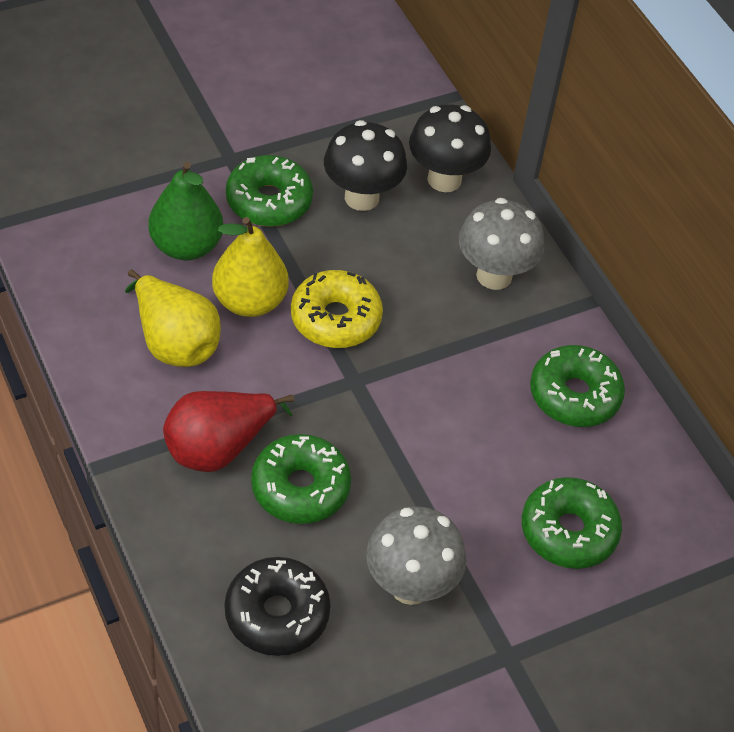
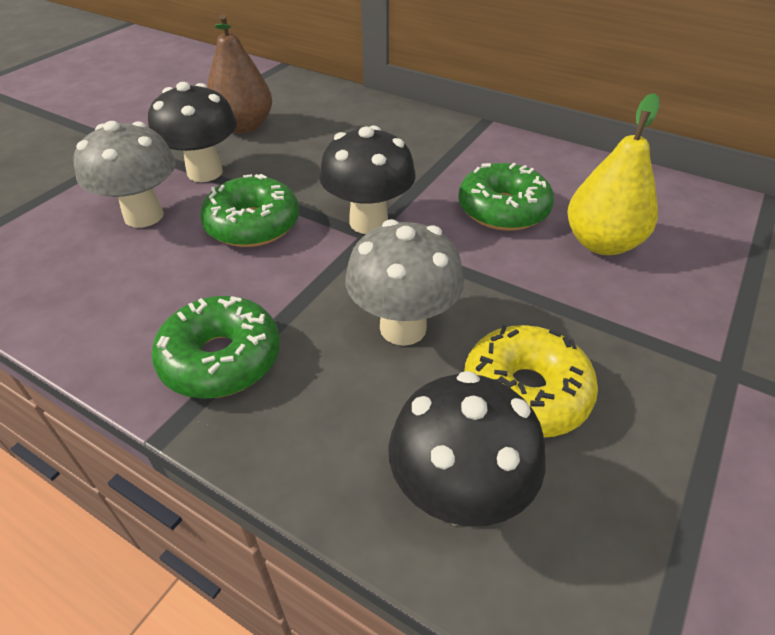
black donut: [225,557,331,656] = 1 -> none = 0
black mushroom: [324,120,407,211] [409,104,491,192] = 2 -> [148,82,237,182] [319,126,416,234] [388,371,545,527] = 3
brown pear: none = 0 -> [207,14,272,133] = 1
green donut: [226,155,313,227] [251,434,351,524] [522,477,622,569] [530,345,625,427] = 4 -> [152,296,280,399] [200,174,299,247] [458,163,554,231] = 3
green pear: [149,162,223,261] = 1 -> none = 0
red pear: [163,391,294,472] = 1 -> none = 0
yellow pear: [125,269,221,367] [212,217,289,317] = 2 -> [567,93,660,255] = 1

